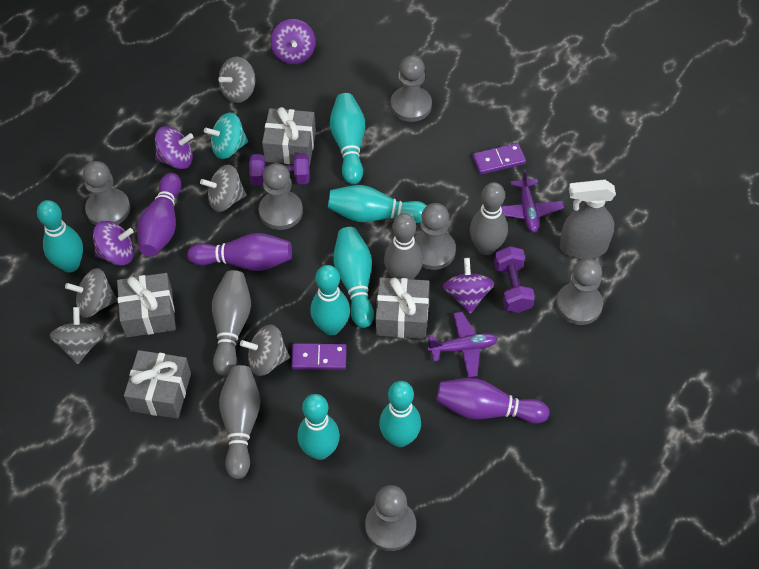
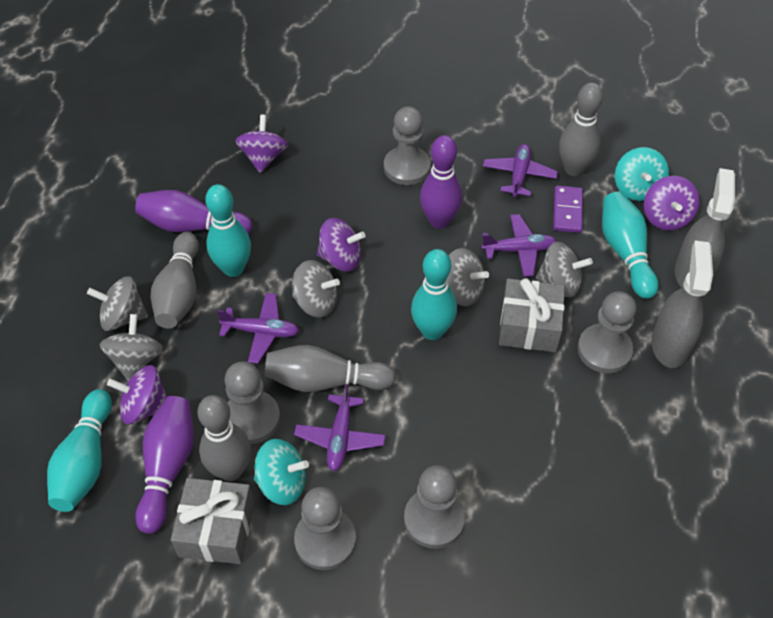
grey gift: [117,273,176,337] [124,350,191,419] [262,107,316,165] [376,277,429,339] = 4 -> [171,478,254,564] [499,278,565,352] = 2
grey pawn: [83,161,130,225] [259,163,303,230] [365,485,416,551] [390,55,432,122] [414,203,456,270] [556,258,603,325] = 6 -> [225,361,280,444] [294,487,356,570] [384,106,431,185] [404,465,465,549] [577,292,636,373] = 5
grey spray bottle: [560,179,616,259] = 1 -> [652,240,713,368] [675,168,735,288] = 2
purple domino: [291,343,347,370] [472,143,526,175] = 2 -> [553,186,583,233] = 1
purple dumbbell: [249,153,310,186] [494,246,535,313] = 2 -> none = 0
purple plane: [428,312,498,378] [501,169,564,233] = 2 -> [217,293,299,364] [294,384,386,471] [481,214,557,277] [483,144,558,198] = 4
turquoise bowling pin: [37,200,83,273] [297,394,340,460] [310,265,350,335] [328,185,427,223] [330,93,365,184] [334,227,374,328] [379,381,421,447] = 7 -> [47,389,112,512] [205,184,251,277] [411,249,457,340] [602,192,658,299] = 4
turquoise spinning top: [204,113,248,159] = 1 -> [254,439,309,505] [615,147,669,201] = 2

